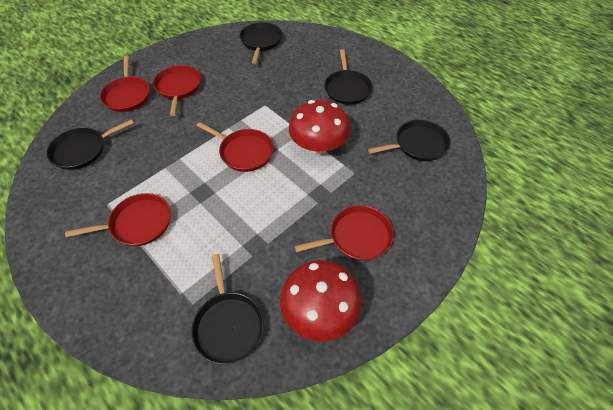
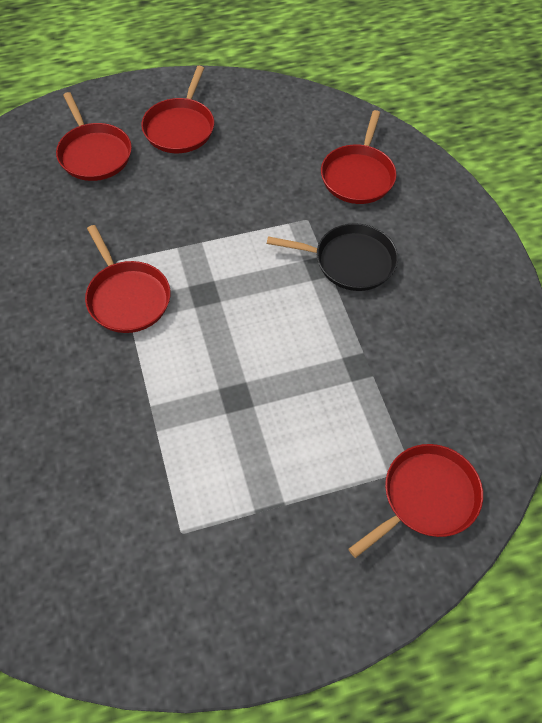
black pan: [47,119,134,170] [191,254,264,364] [240,22,282,64] [325,49,372,105] [368,120,450,161] = 5 -> [267,223,398,291] = 1
red mushroom: [280,260,362,342] [289,100,350,154] = 2 -> none = 0

